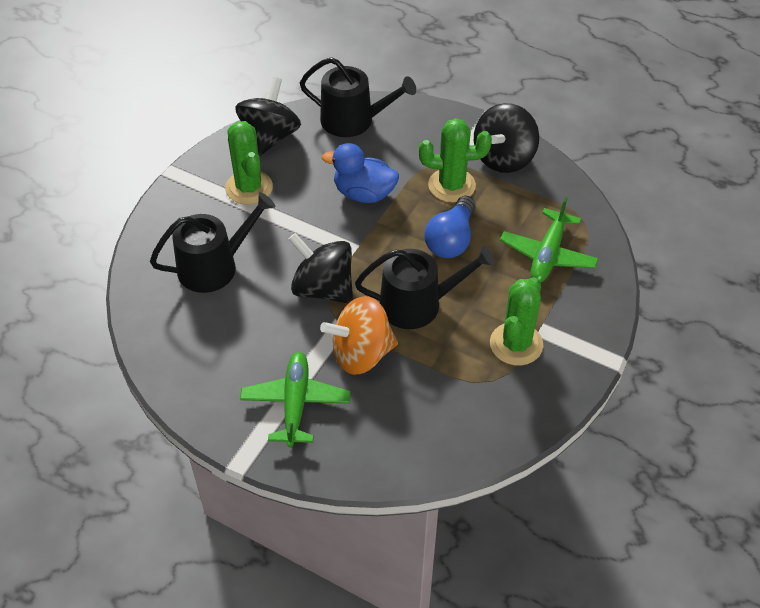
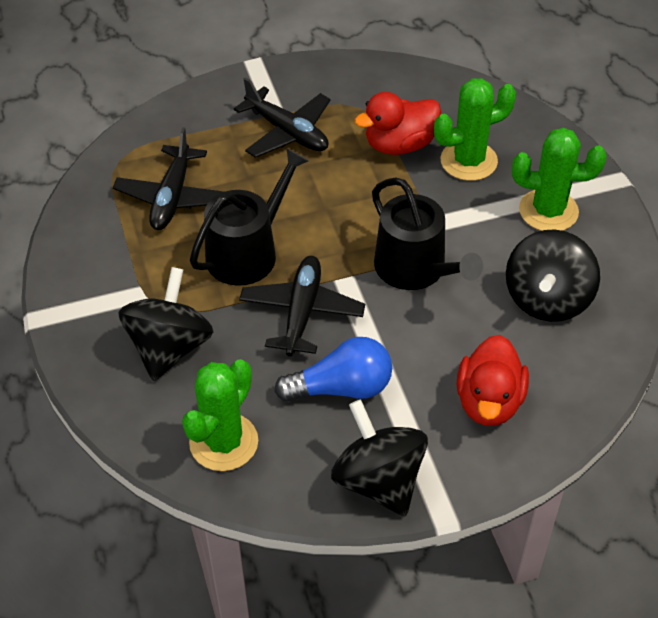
black plane: none = 0 -> [113,127,224,230] [234,77,331,158] [239,256,365,356] = 3
black watering can: [150,192,275,293] [300,57,416,137] [355,246,495,329] = 3 -> [190,148,308,286] [372,177,483,290] = 2
blue duck: [322,143,399,203] = 1 -> none = 0
green plane: [240,352,350,447] [500,196,599,283] = 2 -> none = 0
orange spinning top: [320,296,398,375] = 1 -> none = 0
red duck: none = 0 -> [354,92,441,155] [456,335,529,426] = 2

